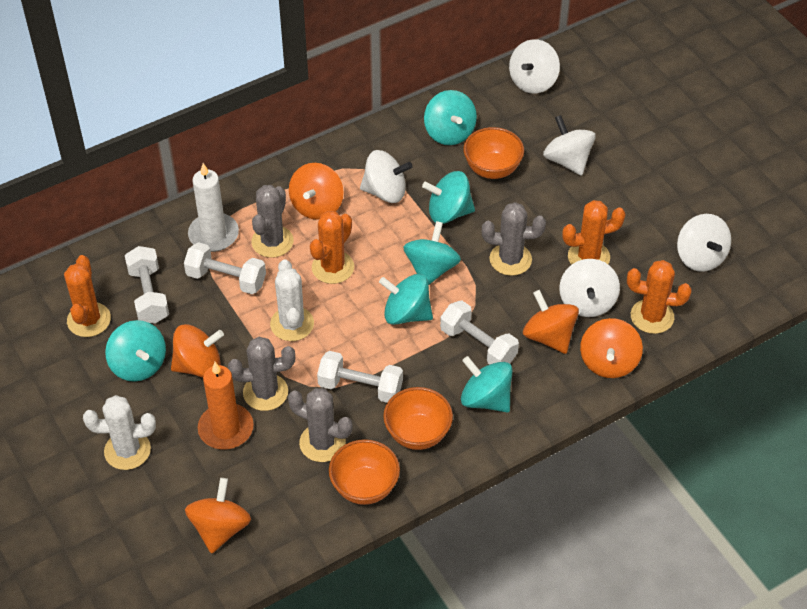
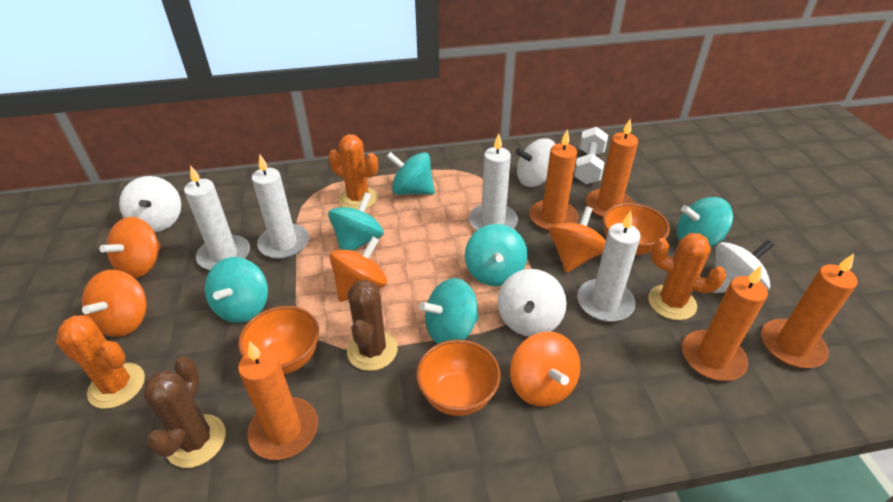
brown cactus: none = 0 -> [144,356,226,468] [347,279,398,371] = 2
grey cactus: [228,337,295,411] [251,185,294,258] [288,388,353,462] [482,202,546,276] = 4 -> none = 0
orange cactus: [64,255,111,337] [310,211,354,284] [562,200,626,265] [627,260,692,334] = 4 -> [56,315,145,409] [328,134,378,210] [648,233,726,320] = 3
orange candle: [198,362,254,449] = 1 -> [238,341,318,460] [529,129,578,231] [586,119,638,218] [682,266,768,381] [761,254,858,368] = 5
white cactus: [83,395,156,470] [270,259,314,341] = 2 -> none = 0
white candle: [188,163,239,252] = 1 -> [184,165,250,270] [252,155,309,259] [469,134,518,230] [577,211,641,322] = 4
white dumbbell: [125,246,169,324] [184,242,266,294] [317,351,403,403] [440,301,519,365] = 4 -> [574,127,608,184] = 1
white spinning top: [360,150,413,203] [509,39,560,94] [543,115,596,176] [559,259,620,317] [677,214,731,272] = 5 -> [119,176,181,232] [498,269,567,336] [515,138,555,187] [712,240,774,293] = 4

